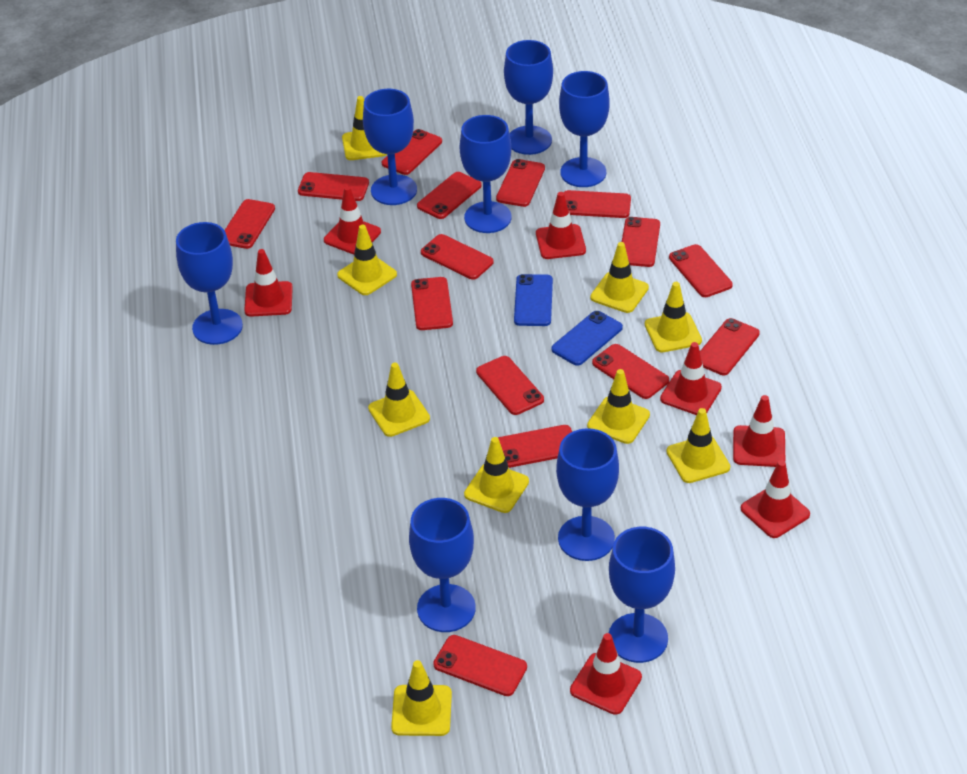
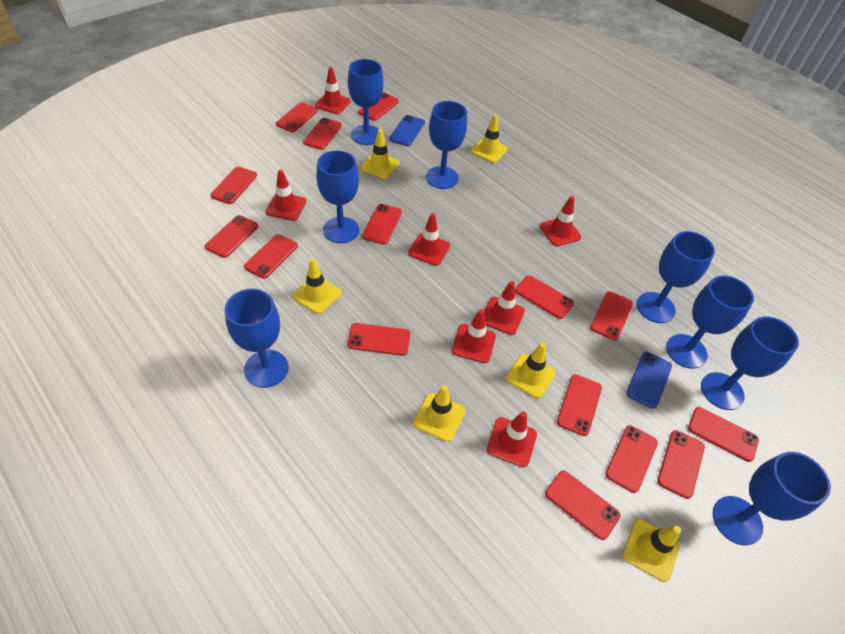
yellow traffic cone: [337,225,397,295] [342,96,387,160] [368,363,430,437] [391,660,452,736] [464,437,529,513] [587,369,650,444] [590,242,649,313] [645,282,702,352] [666,408,730,483] = 9 -> [292,258,341,314] [361,129,399,179] [413,385,465,442] [471,114,508,163] [506,343,556,398] [623,519,681,582] = 6

